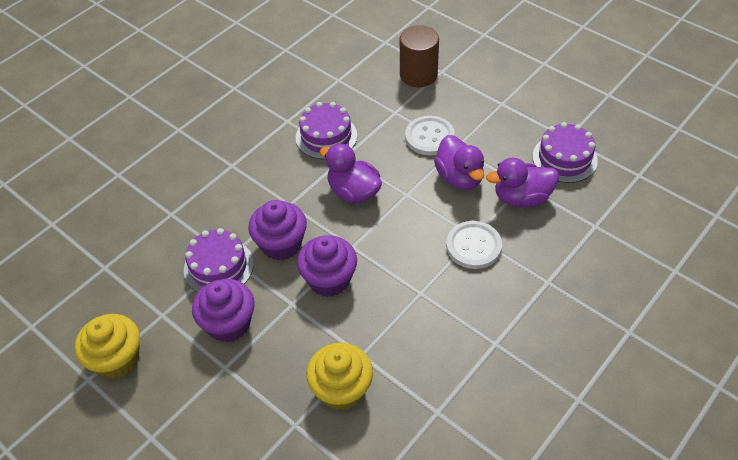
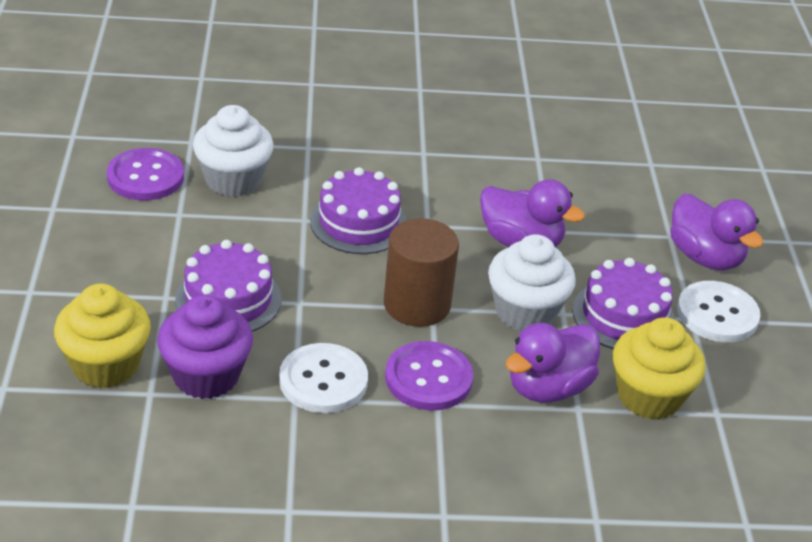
purple button: none = 0 -> [107,148,184,200] [385,341,473,411] = 2
purple cupcake: [192,279,255,343] [248,200,307,260] [297,235,357,297] = 3 -> [157,295,253,399] = 1
white cupcake: none = 0 -> [193,105,274,197] [488,234,576,331] = 2

